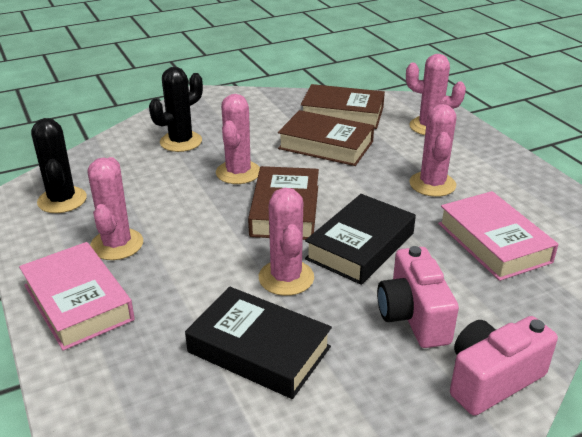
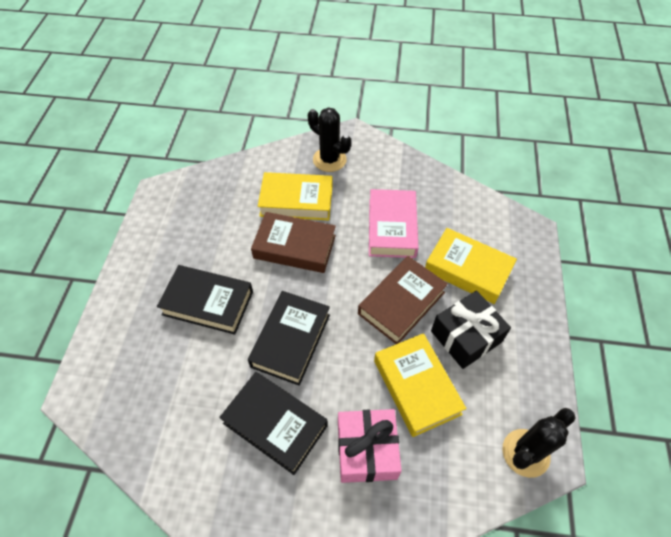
black book: [185,286,332,399] [305,194,416,285] = 2 -> [157,265,253,335] [219,372,328,475] [248,291,330,386] = 3
black gift: none = 0 -> [431,291,511,369] = 1
brown book: [248,166,319,240] [278,110,374,166] [301,84,385,129] = 3 -> [251,212,336,273] [358,256,448,344] = 2
pink book: [19,242,135,351] [438,191,558,281] = 2 -> [369,189,419,258] = 1
pink cactus: [88,157,143,260] [216,94,260,184] [259,188,314,296] [406,54,466,135] [409,104,457,197] = 5 -> none = 0
pink camera: [377,246,459,348] [450,316,558,416] = 2 -> none = 0
pink gift: none = 0 -> [338,409,402,483] = 1
yellow book: none = 0 -> [258,172,333,221] [374,333,466,437] [425,228,517,304] = 3

